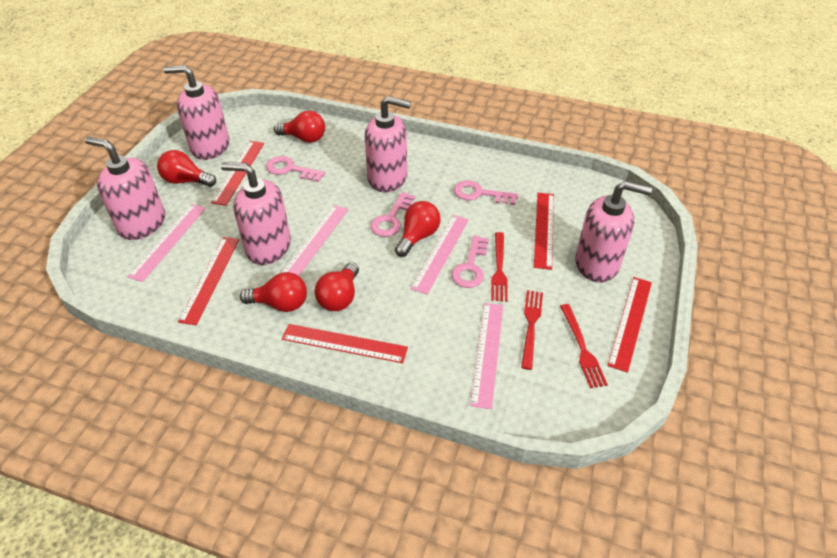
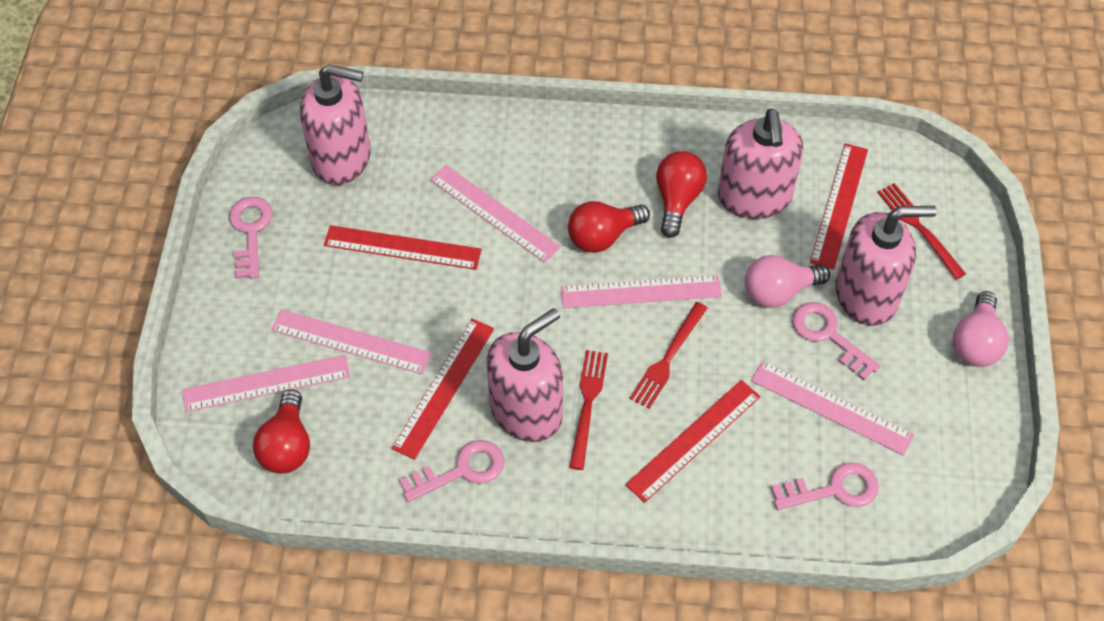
pink light bulb: none = 0 -> [745,255,830,308] [953,291,1009,367] = 2
pink ruler: [127,204,206,282] [281,205,348,276] [411,215,469,295] [470,303,503,409] = 4 -> [182,355,350,412] [271,309,432,374] [430,165,561,263] [561,275,722,308] [751,361,914,456] = 5
pink soap dispenser: [85,136,165,240] [163,65,229,160] [221,162,291,265] [364,96,411,192] [575,181,652,283] = 5 -> [300,64,371,185] [487,308,563,442] [718,109,803,219] [836,206,937,326] = 4
red light bulb: [157,150,216,187] [240,272,307,312] [274,111,325,143] [315,262,359,311] [395,201,441,257] = 5 -> [253,389,310,474] [568,201,650,253] [656,151,707,238] = 3
red ruler: [178,237,239,325] [211,141,264,206] [282,324,408,363] [534,193,554,270] [608,277,652,373] = 5 -> [324,225,482,270] [391,319,494,460] [625,380,761,503] [810,143,868,270] = 4

